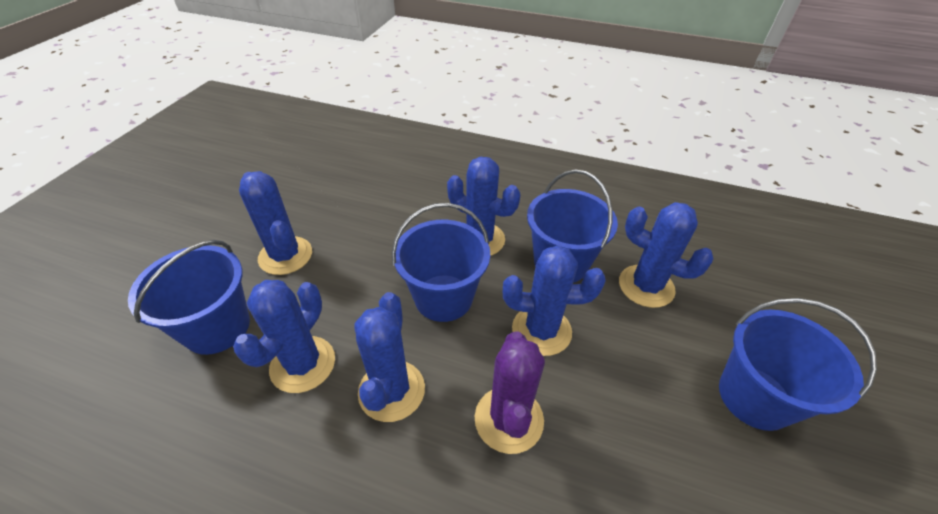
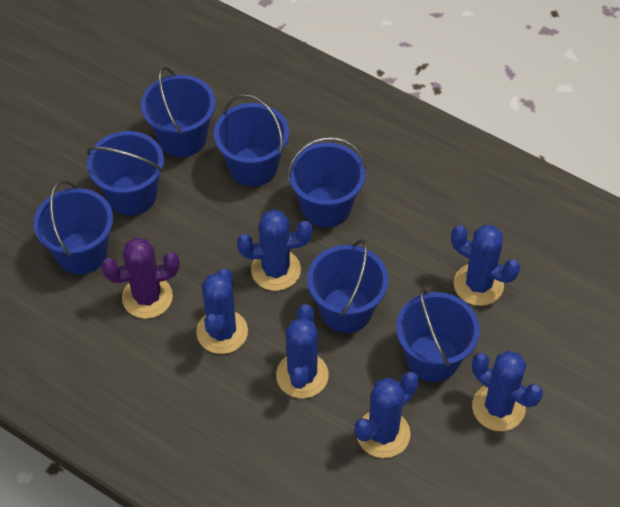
blue bucket: [128,240,250,355] [392,203,490,322] [527,170,618,283] [719,298,877,431] = 4 -> [34,180,113,274] [87,131,164,216] [141,67,215,157] [214,94,289,187] [287,137,366,227] [307,239,389,333] [396,288,480,382] = 7

